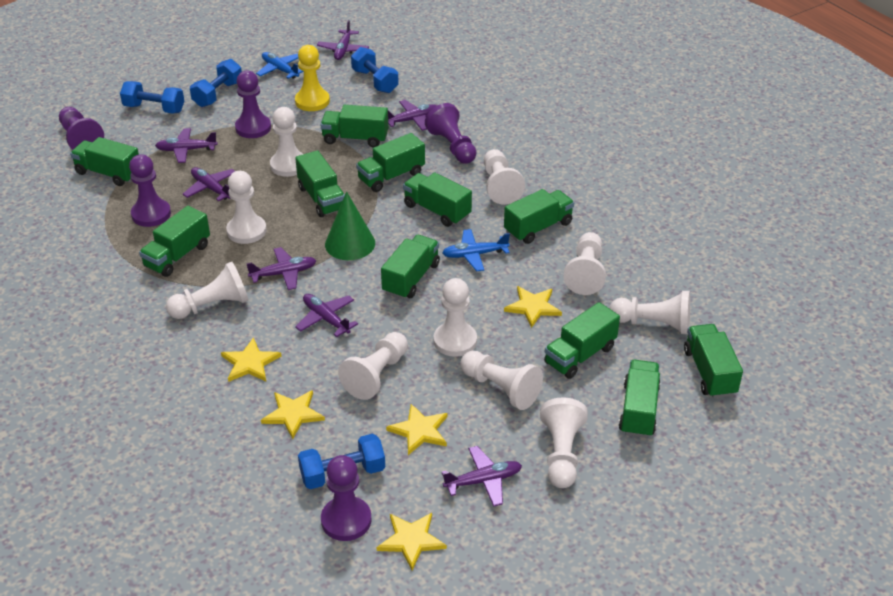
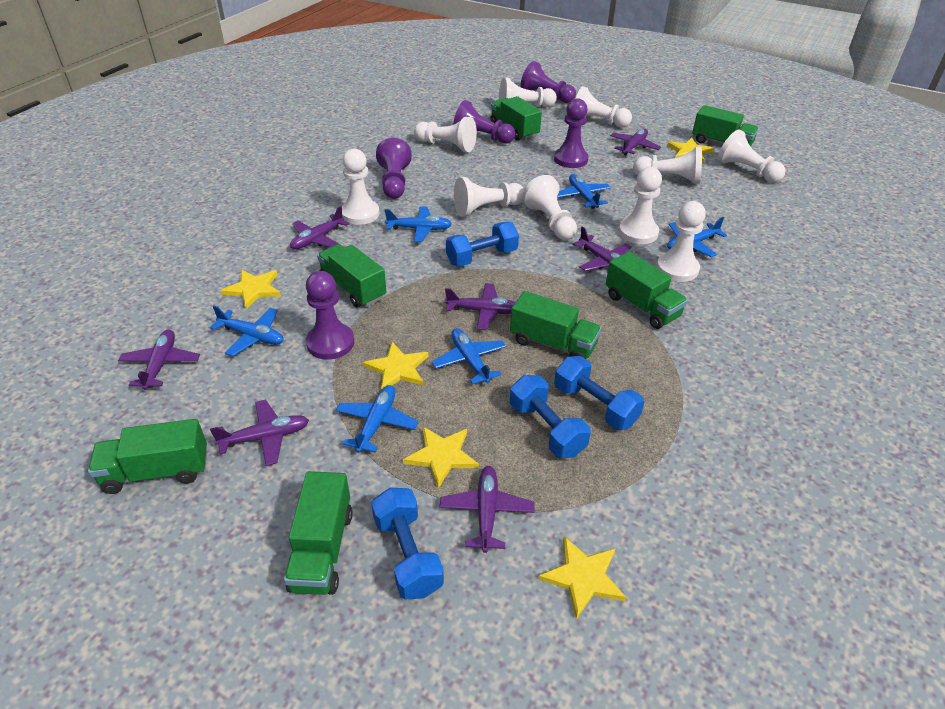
blue plane: [256,52,304,79] [442,229,510,272] = 2 -> [210,306,284,357] [336,385,418,453] [385,206,452,242] [432,328,506,384] [557,174,611,209] [667,217,727,257] = 6
green cone: [325,191,375,260] = 1 -> none = 0
green truck: [70,137,139,186] [139,206,210,277] [295,150,345,217] [320,105,389,148] [356,133,425,192] [381,235,440,299] [403,172,472,227] [504,189,574,244] [544,302,620,379] [619,360,660,438] [684,324,743,398] = 11 -> [88,419,207,494] [284,471,353,595] [317,244,386,307] [490,96,542,141] [510,291,601,359] [606,251,688,329] [692,105,759,147] = 7
yellow pawn: [295,45,330,111] = 1 -> none = 0

